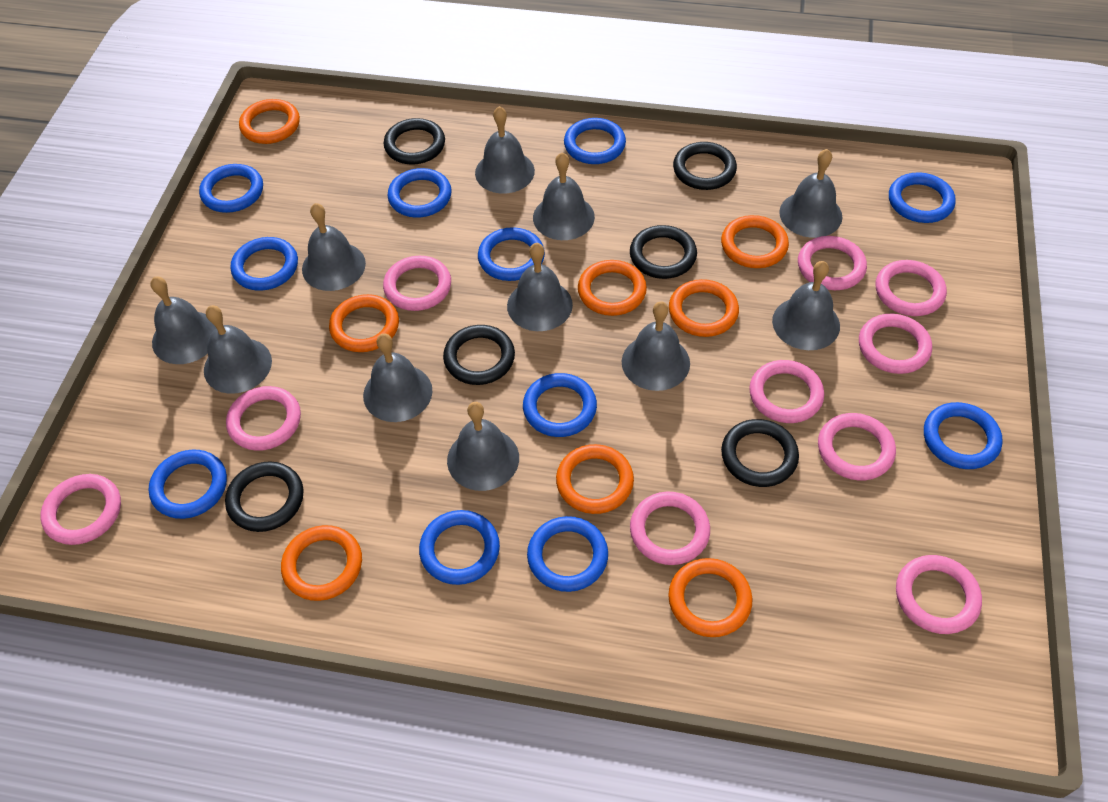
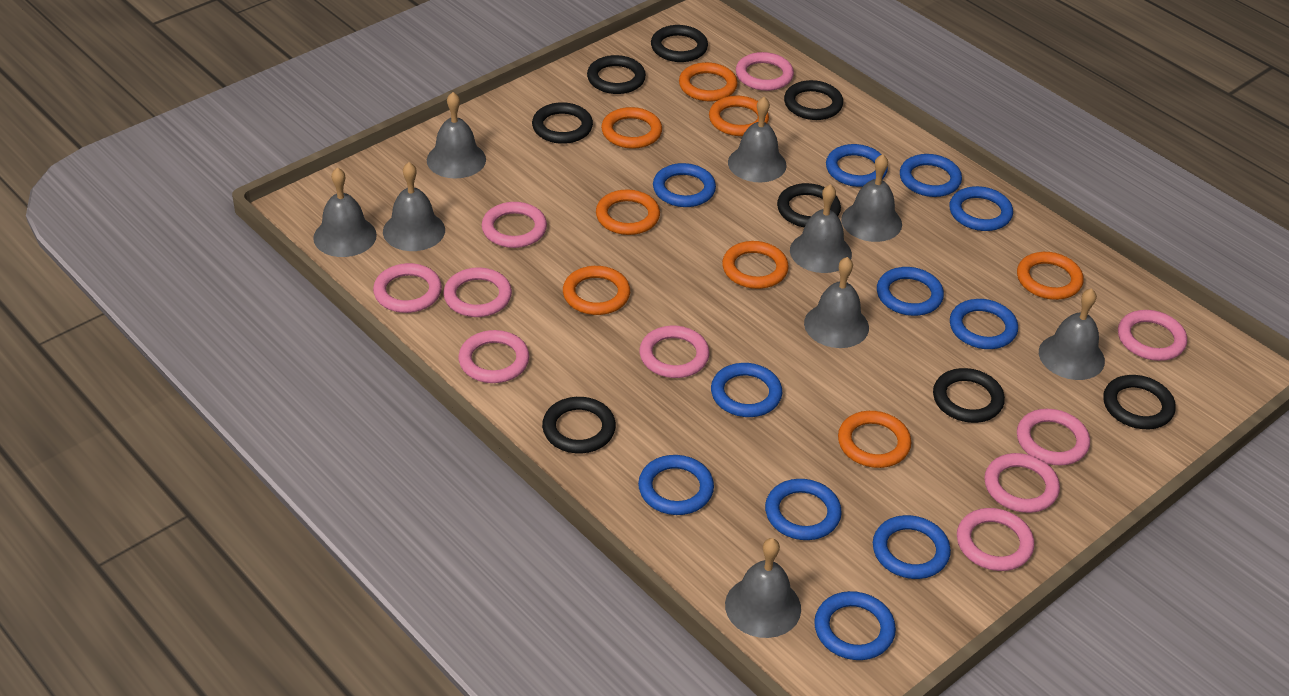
black ring: [225,461,304,532] [384,118,445,164] [443,325,515,385] [630,225,697,279] [673,142,737,190] [721,419,799,487] = 6 -> [532,102,593,144] [542,397,616,453] [587,55,646,94] [651,25,708,62] [777,183,841,227] [784,80,843,120] [933,368,1005,423] [1103,375,1176,429] = 8
grey bell: [151,277,216,364] [204,305,272,394] [302,203,366,291] [363,333,432,422] [447,402,519,491] [475,106,535,194] [507,243,573,331] [533,152,595,240] [622,301,690,391] [772,261,840,350] [779,149,843,238] = 11 -> [313,167,377,257] [383,162,445,251] [427,92,486,178] [725,538,801,638] [728,97,787,182] [790,184,852,273] [804,257,869,348] [841,154,902,242] [1039,288,1105,380] = 9

